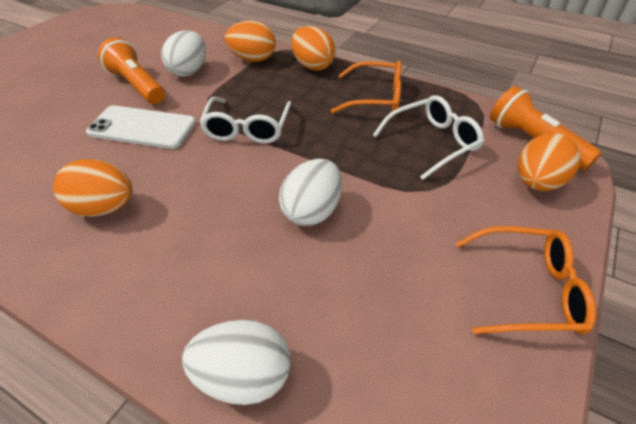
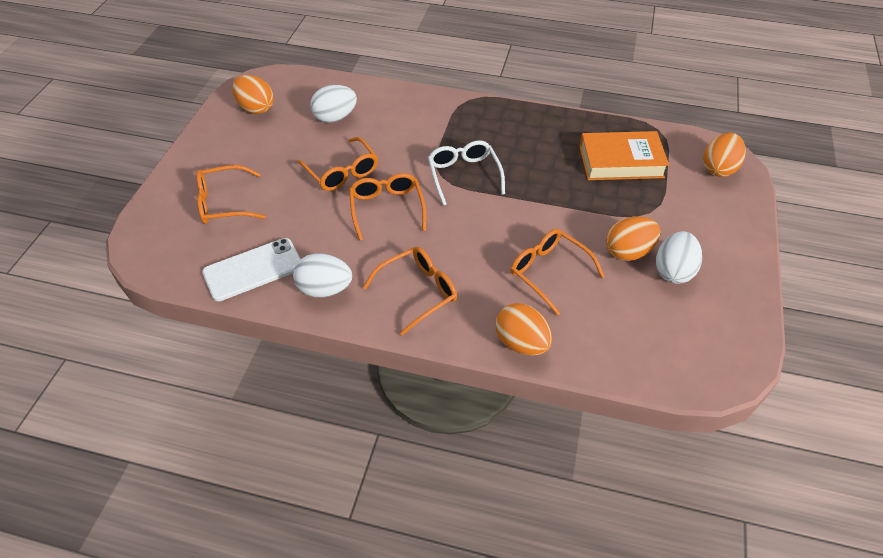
orange book: none = 0 -> [579,131,669,180] = 1
orange flashlight: [98,38,165,104] [490,86,601,170] = 2 -> none = 0
orange glasses: [331,61,402,113] [456,226,596,334] = 2 -> [196,165,266,224] [298,137,378,191] [349,173,426,241] [363,247,457,336] [511,229,605,316] = 5
white glasses: [199,97,291,144] [373,95,484,180] = 2 -> [428,140,505,206] = 1

